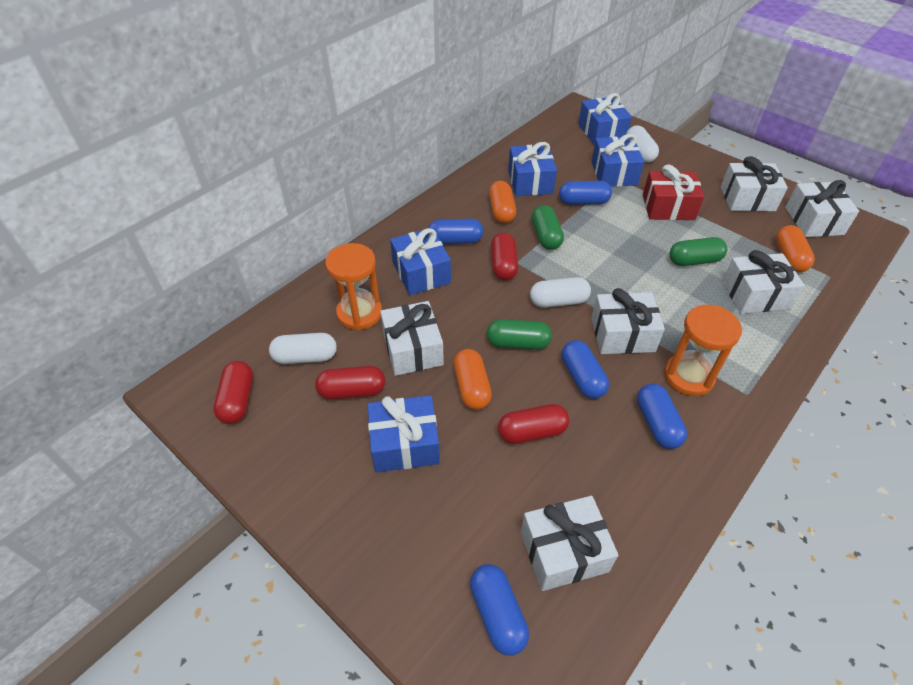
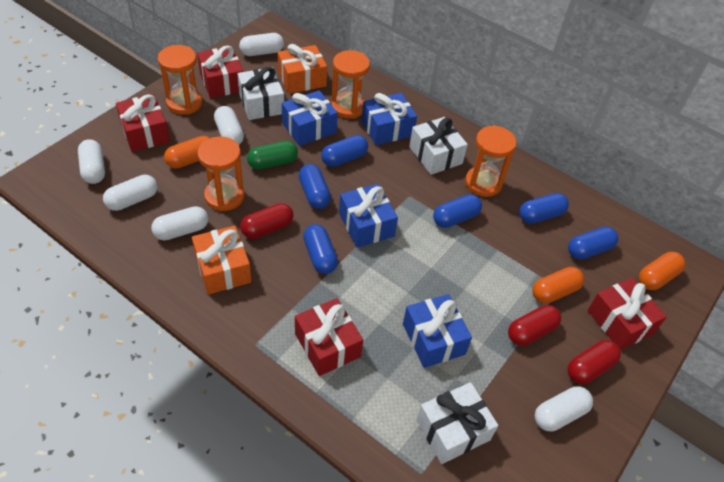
blue capsule: [428,219,483,244] [470,564,529,656] [559,181,612,205] [561,340,609,399] [637,384,687,449] = 5 -> [299,164,331,209] [303,224,338,274] [321,135,368,167] [433,194,482,228] [519,193,569,224] [568,226,618,260] = 6
blue gift: [368,395,440,473] [390,228,451,295] [508,142,557,196] [578,93,632,145] [591,134,644,187] = 5 -> [282,90,338,146] [339,184,398,248] [361,93,417,145] [403,294,472,368] = 4
green capsule: [487,319,552,350] [532,205,564,250] [670,237,727,266] = 3 -> [247,141,298,169] = 1
orange gift: none = 0 -> [192,226,251,295] [278,44,327,94] = 2
orange hourglass: [325,243,382,331] [664,305,742,396] = 2 -> [158,45,203,115] [197,137,245,211] [331,50,370,119] [465,125,516,197] = 4
red capsule: [213,361,253,424] [315,366,385,400] [491,232,518,281] [498,404,569,444] = 4 -> [240,203,293,239] [508,305,561,346] [568,340,621,384] = 3
red gift: [643,164,704,220] = 1 -> [116,94,170,152] [197,45,244,98] [295,298,363,376] [588,278,667,350] = 4
white capsule: [269,333,337,364] [530,277,591,308] [626,126,659,163] = 3 -> [78,139,105,184] [103,175,158,211] [151,206,208,241] [214,106,244,145] [239,33,284,56] [535,386,593,431] = 6
white gift: [380,301,444,376] [521,496,618,591] [591,288,665,354] [721,156,788,211] [722,250,805,314] [785,180,859,237] = 6 -> [237,67,284,120] [409,117,468,175] [416,382,498,464] = 3

